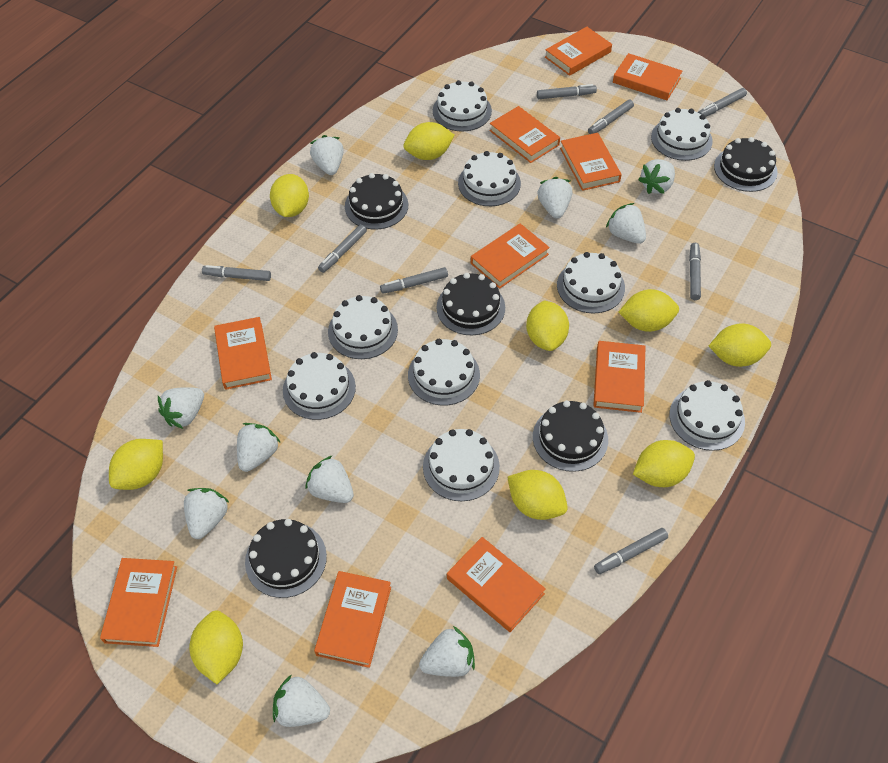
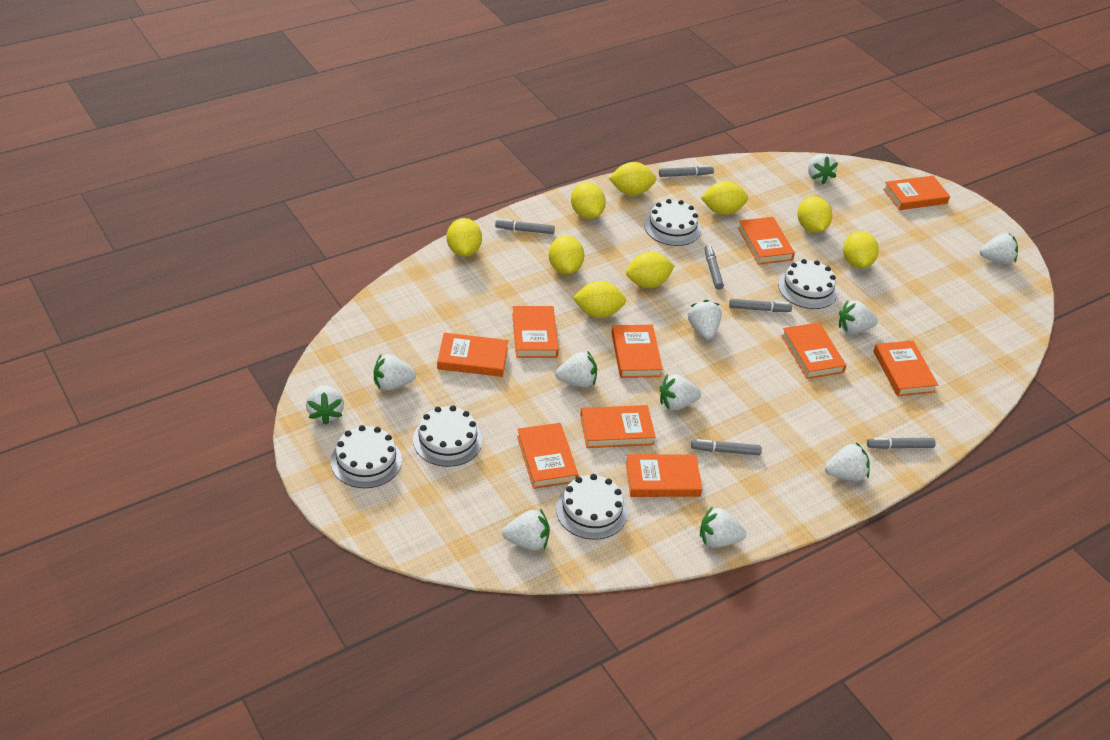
black cake: [245,519,327,598] [345,173,408,229] [436,273,505,335] [533,400,608,472] [714,137,778,192] = 5 -> none = 0
grey marker: [202,265,271,281] [318,225,367,273] [380,267,448,294] [537,84,597,99] [588,100,634,134] [594,528,668,574] [689,243,701,300] [698,88,747,117] = 8 -> [495,219,555,234] [659,165,714,177] [691,439,762,455] [704,245,724,290] [729,299,792,312] [867,437,936,449] = 6
white cake: [283,352,356,420] [328,295,398,359] [408,339,480,406] [423,429,500,501] [433,80,492,132] [458,151,521,206] [557,252,625,313] [651,108,713,161] [669,380,745,451] = 9 -> [331,425,402,488] [413,405,482,467] [556,474,628,540] [644,199,701,246] [778,259,838,309] = 5
white strawberry: [158,387,204,429] [184,488,230,539] [237,423,281,472] [273,675,330,727] [305,455,354,503] [310,135,344,175] [419,626,475,677] [537,177,572,219] [606,203,646,244] [638,159,675,194] = 10 -> [306,385,344,425] [374,354,416,391] [502,509,550,550] [555,352,597,387] [660,374,701,410] [687,300,722,339] [700,506,746,548] [808,154,838,184] [825,442,870,481] [839,300,878,334] [980,233,1018,264] = 11

